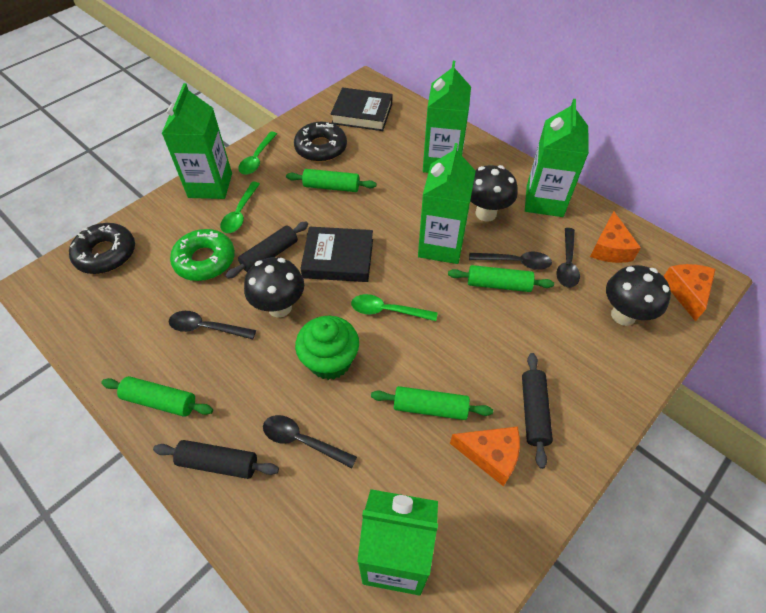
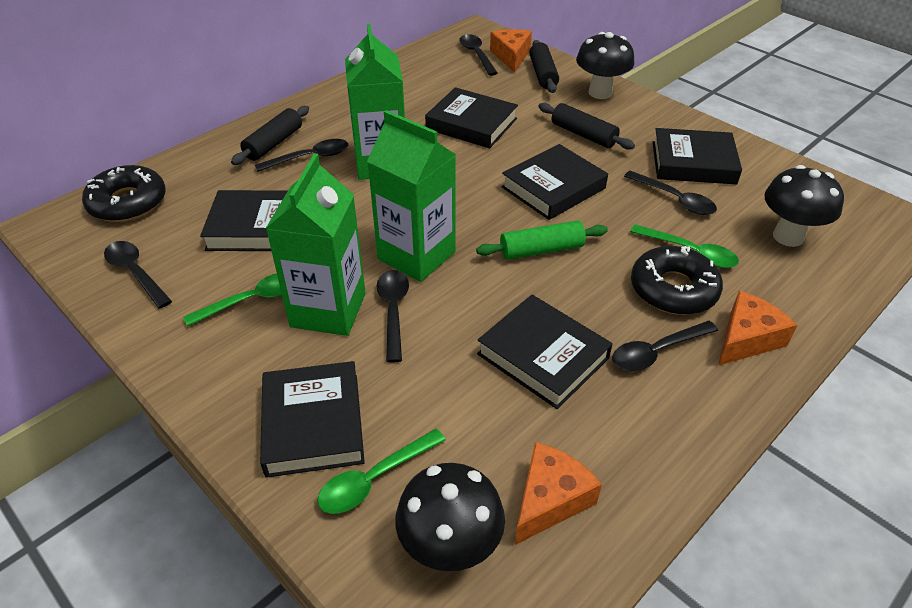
black book: [300,227,373,282] [331,87,393,131] = 2 -> [200,190,287,251] [260,361,365,478] [425,87,518,148] [477,295,613,409] [501,144,608,220] [653,128,742,185] = 6
black spoon: [169,311,256,339] [263,415,357,468] [469,252,552,270] [556,228,580,287] = 4 -> [104,241,172,309] [255,139,348,172] [377,270,409,363] [459,34,498,76] [612,321,718,371] [624,171,717,215] = 6
green carton: [162,83,232,199] [357,489,438,595] [418,143,476,264] [423,61,471,173] [525,99,589,217] = 5 -> [265,153,366,336] [345,24,405,180] [367,110,456,282] = 3
green cupcake: [295,316,359,380] = 1 -> none = 0
green donut: [170,229,235,281] = 1 -> none = 0
green rolling pin: [101,376,213,417] [286,169,376,192] [371,386,493,420] [448,265,554,292] = 4 -> [476,221,608,260] = 1

